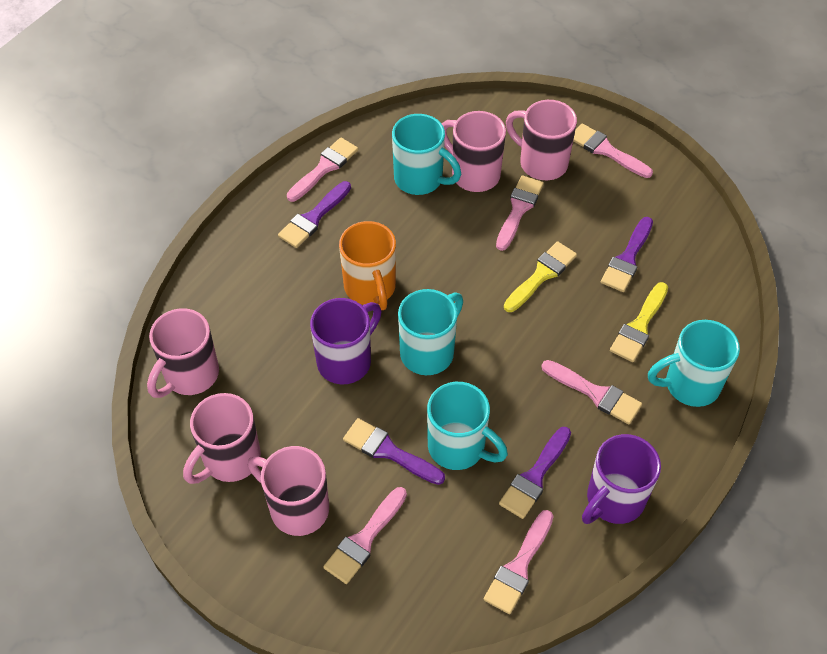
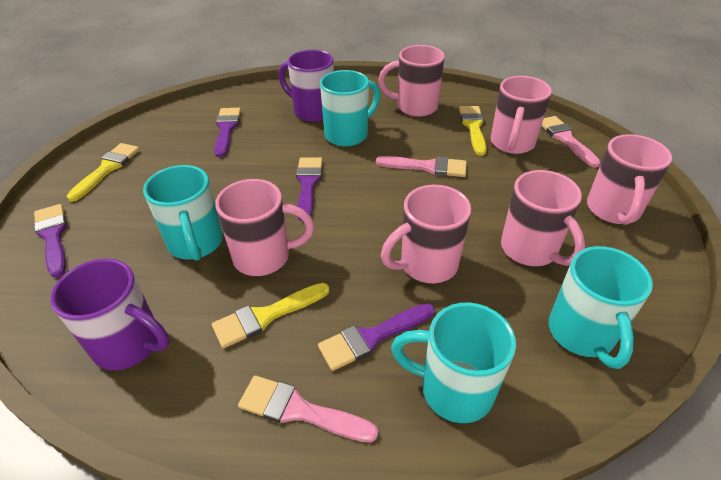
orange mug: [339,221,396,310] = 1 -> none = 0
pink brush: [287,138,358,202] [323,487,407,584] [484,510,554,614] [496,175,544,251] [542,360,642,424] [573,123,653,178] = 6 -> [238,375,378,442] [376,156,467,177] [542,116,601,168] = 3
pink mug: [147,308,219,398] [183,393,261,484] [248,446,329,536] [442,111,506,192] [506,100,577,180] = 5 -> [215,179,314,276] [378,45,445,117] [381,185,471,283] [491,76,552,154] [501,170,585,266] [587,134,672,225] = 6
yellow brush: [504,241,577,312] [610,282,668,362] = 2 -> [67,143,140,202] [212,283,329,348] [459,106,487,155] = 3

